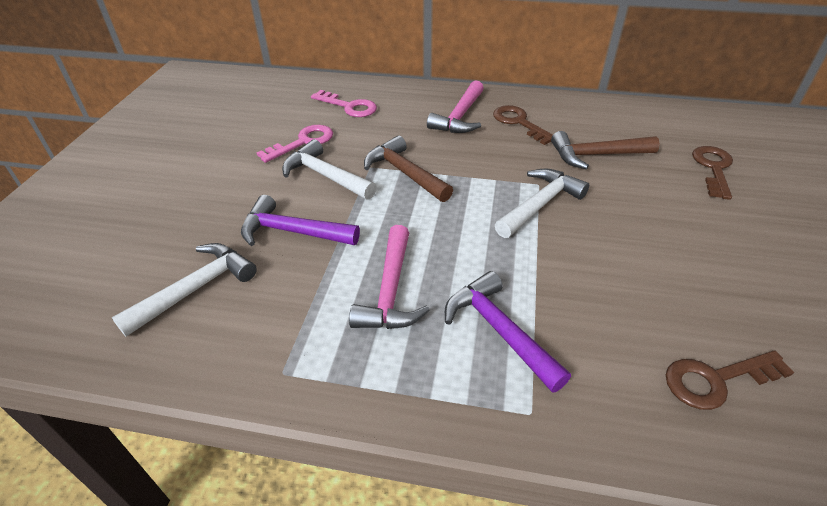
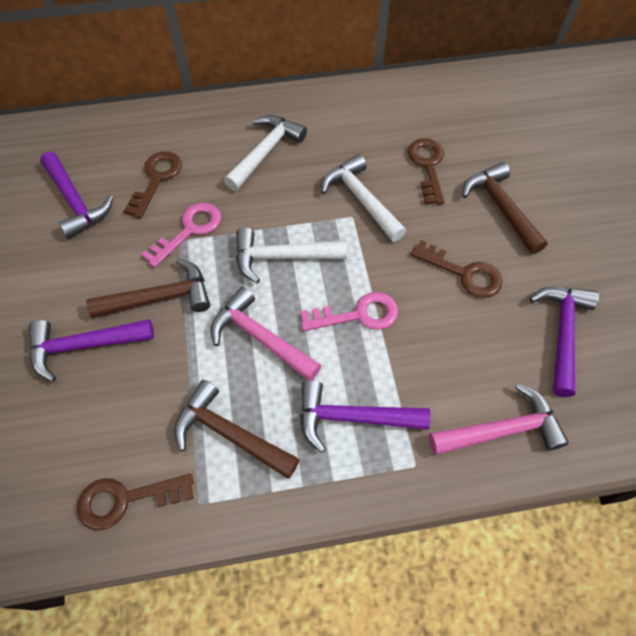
brown hammer: [364,136,453,202] [551,131,660,169] = 2 -> [86,258,210,318] [174,380,300,479] [462,162,548,254] = 3
brown key: [493,105,553,145] [666,350,794,410] [692,146,733,200] = 3 -> [77,474,194,530] [124,151,182,218] [407,138,445,205] [411,240,503,298] = 4
purple hammer: [241,195,360,246] [445,271,571,393] = 2 -> [29,319,154,382] [40,152,113,239] [300,380,430,453] [530,287,599,397] = 4

